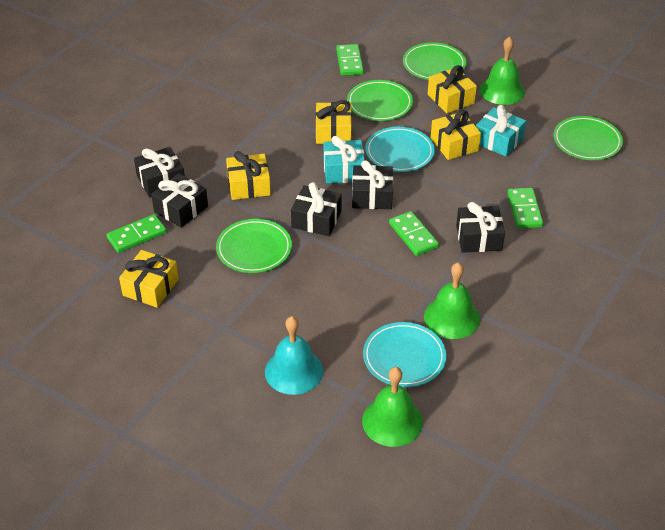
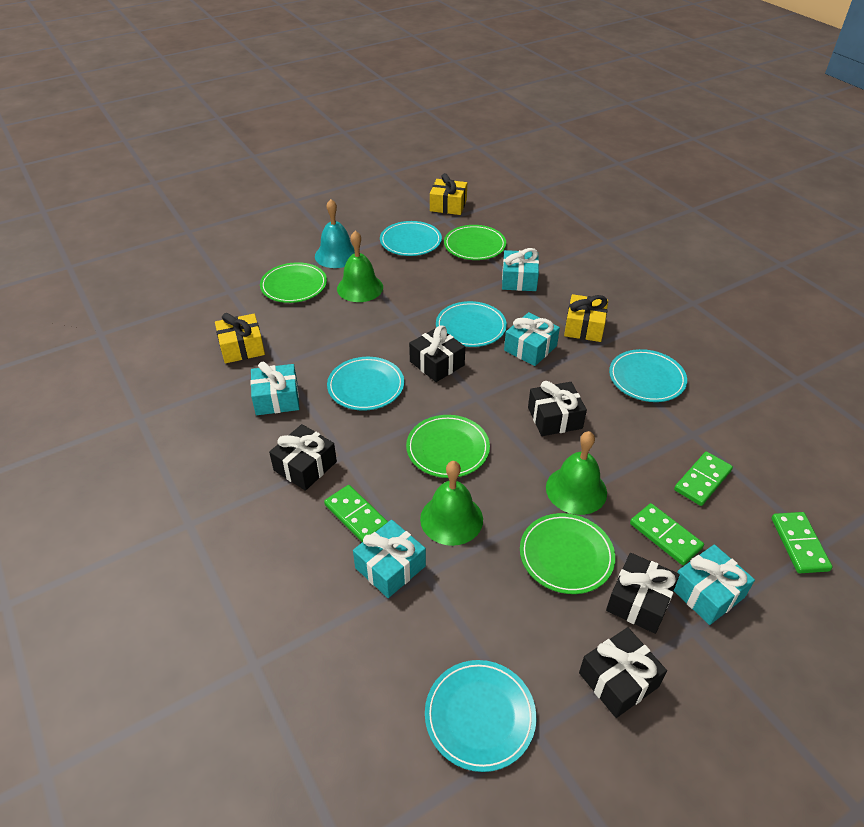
turquoise gift: [323,136,365,183] [476,105,526,157] = 2 -> [250,362,299,415] [353,520,426,598] [502,248,539,291] [504,312,560,366] [674,544,755,625] = 5
turquoise plate: [363,322,446,387] [365,127,435,172] = 2 -> [327,357,404,411] [380,221,442,256] [425,660,536,772] [436,301,507,347] [609,349,687,402] = 5
yellow gift: [119,250,179,308] [226,151,271,200] [315,100,352,144] [428,65,477,113] [431,110,481,160] = 5 -> [215,313,265,363] [430,173,467,215] [564,294,608,342] = 3

